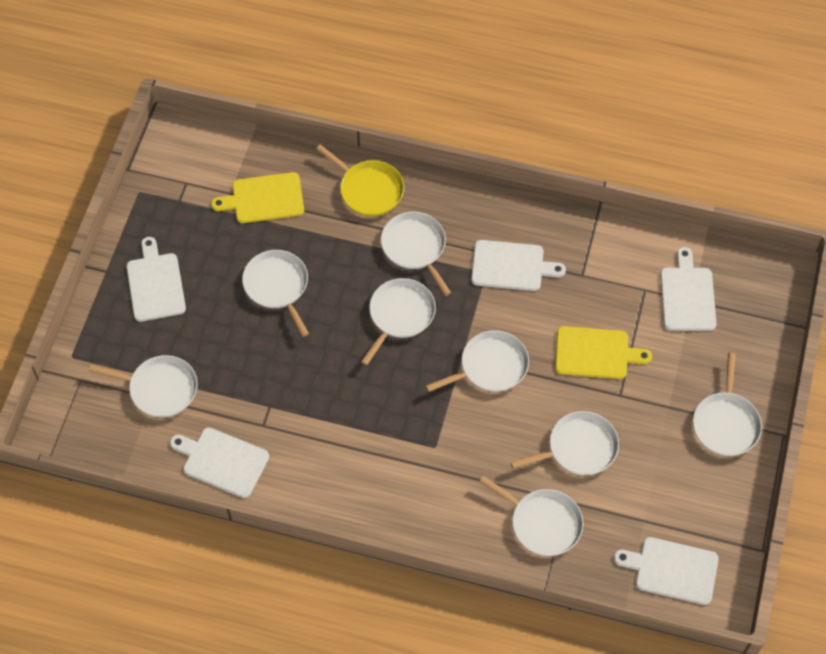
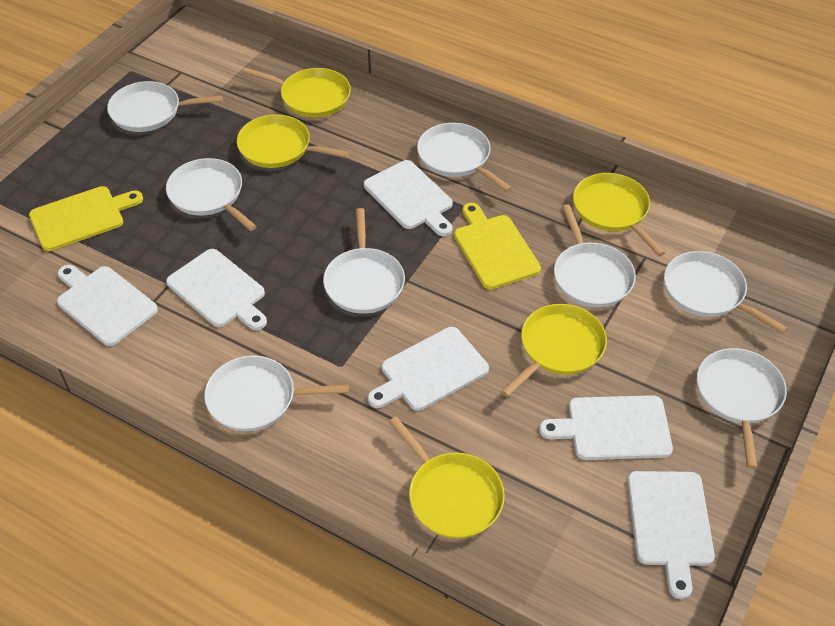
white cutting board: [126,237,186,322] [170,428,269,498] [471,240,566,291] [614,537,719,605] [660,247,716,331] = 5 -> [57,265,158,346] [166,249,267,330] [364,160,453,236] [368,327,489,411] [539,395,673,460] [627,471,715,599] = 6
yellow pan: [316,145,404,216] = 1 -> [237,114,350,168] [243,67,351,118] [389,417,505,539] [501,304,607,397] [573,173,665,256] = 5

